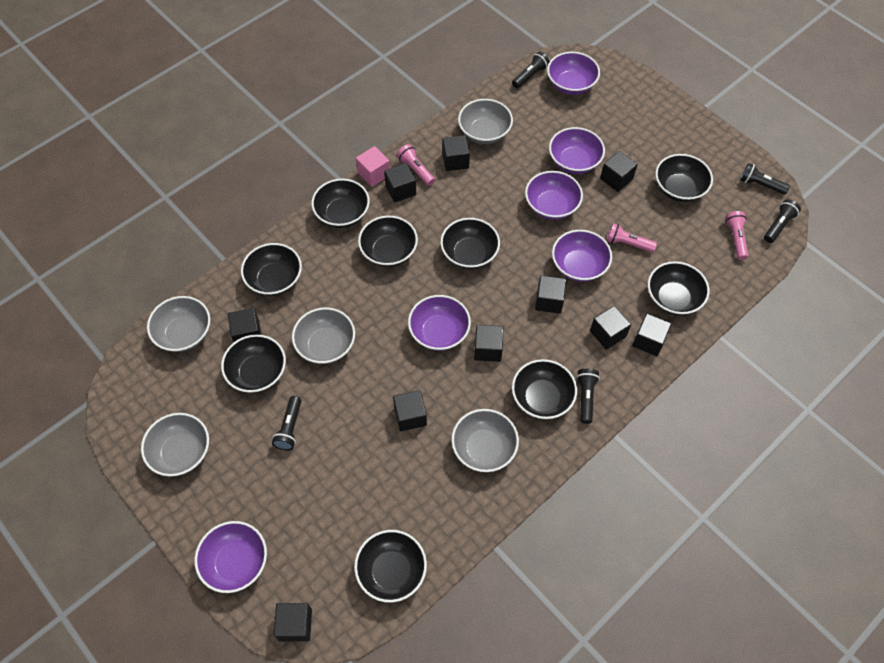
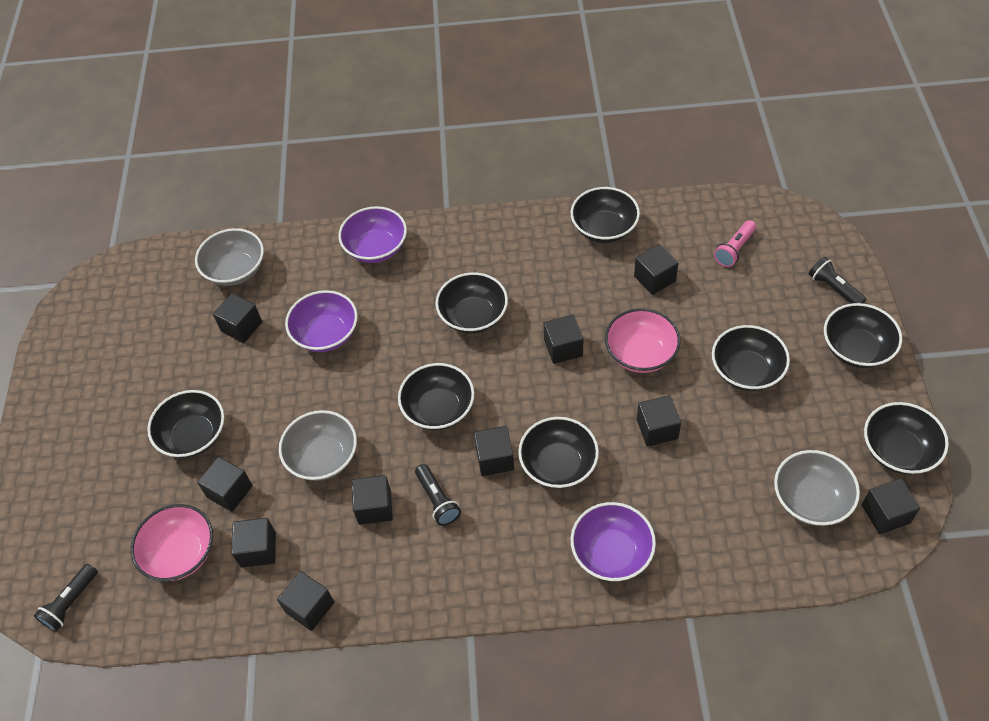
black bowl: [221,335,286,393] [241,243,302,296] [312,179,370,228] [354,530,427,603] [358,216,418,267] [440,218,500,269] [512,359,577,419] [648,261,710,316] [656,154,713,202] = 9 -> [147,390,224,458] [398,363,474,430] [436,272,508,334] [518,417,599,489] [571,187,640,243] [712,325,790,391] [824,303,902,368] [864,402,949,475] = 8
black flashlight: [272,396,301,450] [512,52,550,88] [577,368,600,424] [740,163,790,195] [764,199,801,243] = 5 -> [34,564,98,632] [415,464,461,526] [809,257,866,304] = 3
grey bowl: [141,413,209,477] [147,296,210,352] [292,308,355,364] [451,409,519,472] [458,99,513,144] = 5 -> [195,228,264,286] [279,410,357,481] [774,450,860,526] = 3
pink bowl: none = 0 -> [131,504,213,581] [605,308,681,373] = 2
pink cube: [356,146,390,187] = 1 -> none = 0
pink flashlight: [397,144,435,186] [606,223,657,252] [725,211,749,260] = 3 -> [714,220,756,267] = 1
purple bowl: [195,521,267,593] [408,295,471,351] [525,171,583,220] [547,52,600,95] [549,127,605,174] [552,230,612,282] = 6 -> [285,290,358,352] [338,206,407,263] [571,502,656,581] = 3

